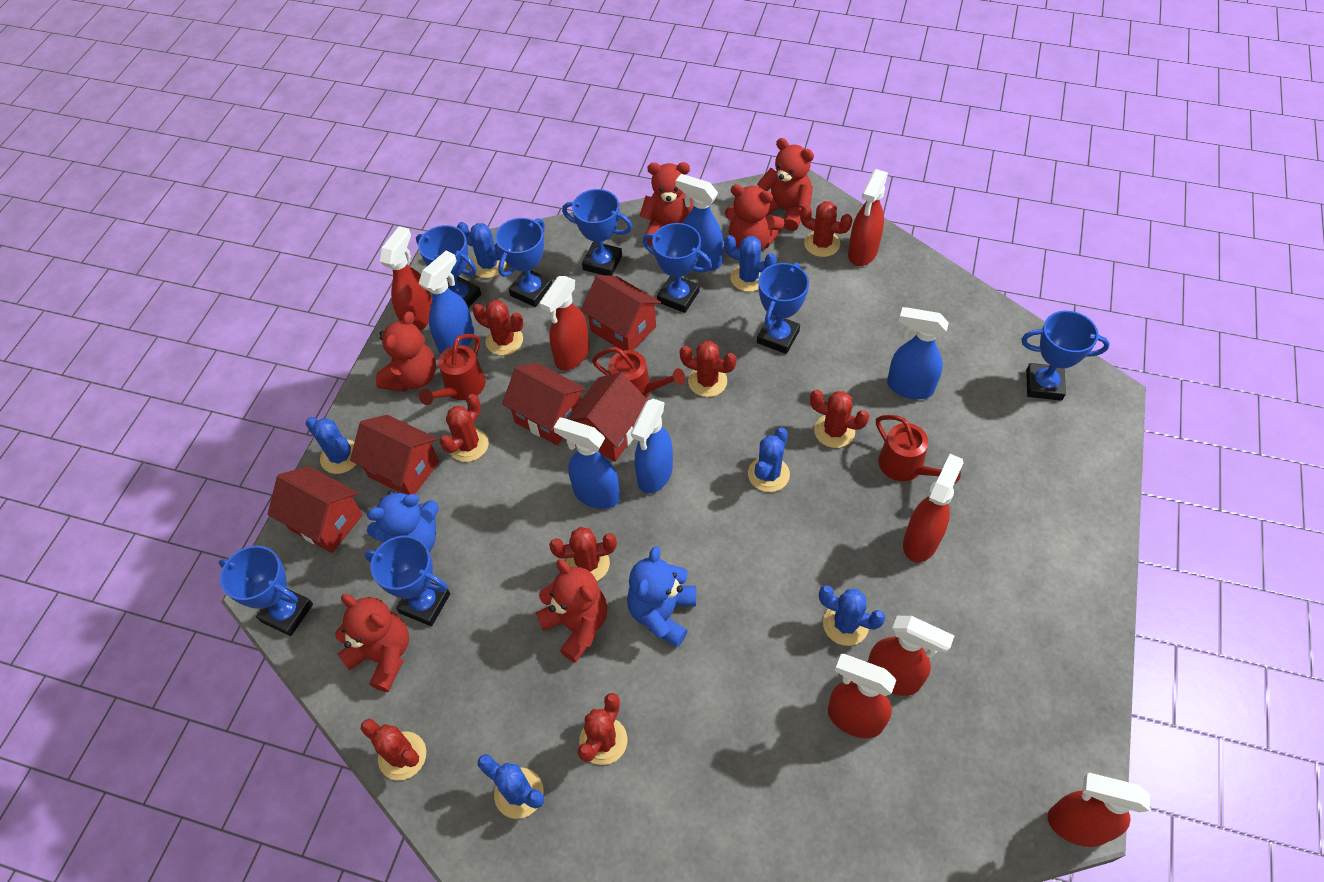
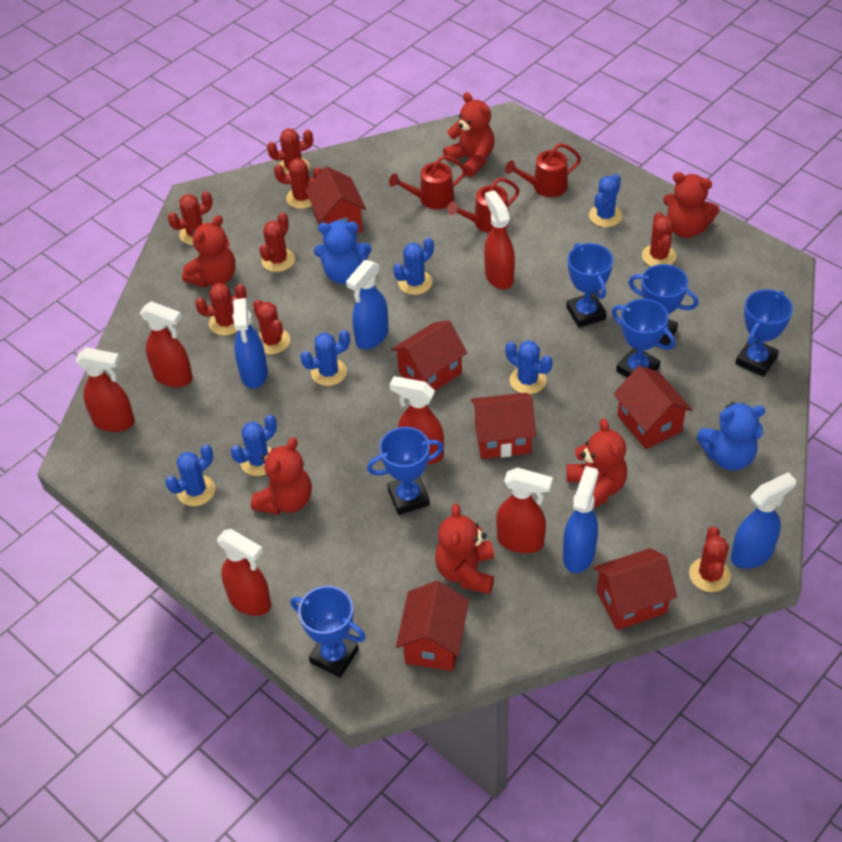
blue spray bottle: [418,251,474,354] [553,418,620,509] [631,399,673,494] [676,174,723,271] [887,307,949,399] = 5 -> [232,298,268,389] [346,260,389,349] [563,466,598,573] [731,472,796,569] = 4
blue trophy: [219,546,313,636] [364,536,450,626] [416,225,481,308] [495,218,552,307] [562,189,633,276] [643,223,712,313] [757,262,809,354] [1021,311,1110,401] = 8 -> [290,586,366,677] [367,427,444,515] [567,243,613,327] [612,299,675,378] [628,264,698,347] [735,290,793,377] = 6
red house: [268,466,363,553] [350,415,439,495] [502,363,586,445] [567,373,648,462] [581,275,661,351] = 5 -> [305,166,366,233] [391,320,467,391] [396,581,469,671] [471,393,536,459] [593,548,677,630] [613,366,692,449] = 6
red spray bottle: [380,226,432,331] [539,276,590,371] [828,654,896,738] [848,169,888,266] [868,616,954,696] [903,454,964,562] [1047,773,1150,847] = 7 -> [75,347,135,432] [140,301,193,387] [217,529,271,616] [389,376,444,464] [484,190,515,289] [496,467,553,553] = 6

